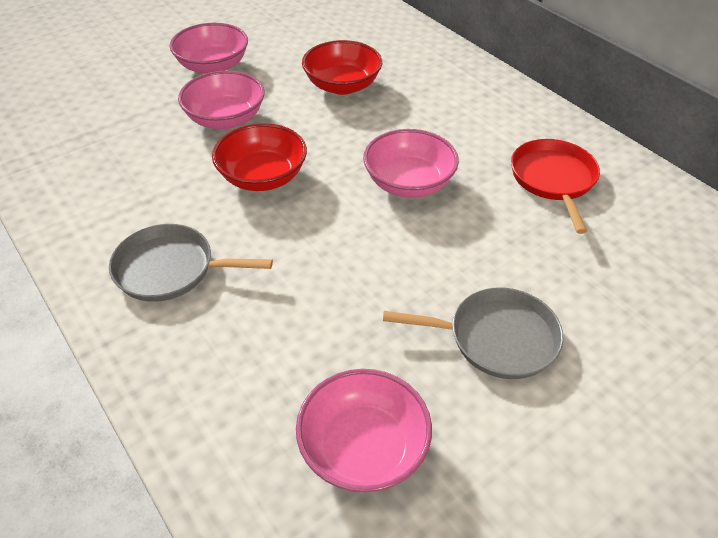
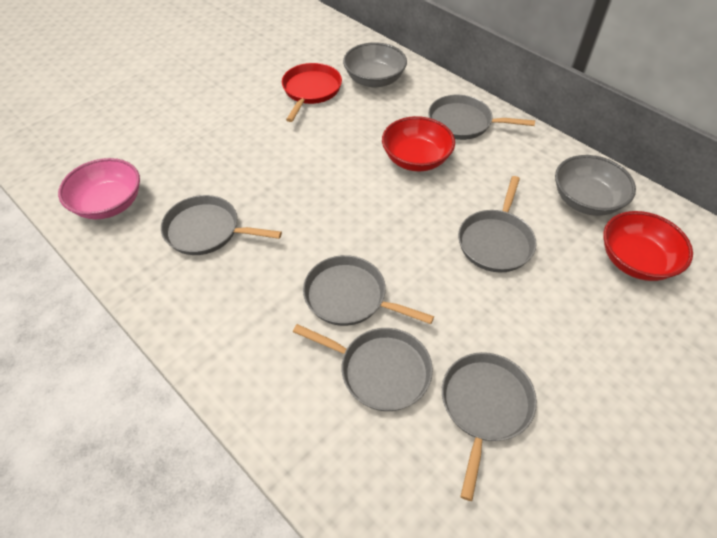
grey bowl: none = 0 -> [343,42,407,88] [555,155,636,216] = 2
grey pan: [109,224,273,302] [383,288,563,379] = 2 -> [161,195,282,255] [293,324,433,411] [303,255,434,326] [428,95,535,140] [442,352,537,501] [458,176,536,272] = 6
pink bowl: [169,23,248,74] [178,71,264,129] [296,369,432,492] [363,129,459,198] = 4 -> [58,158,140,219] = 1

